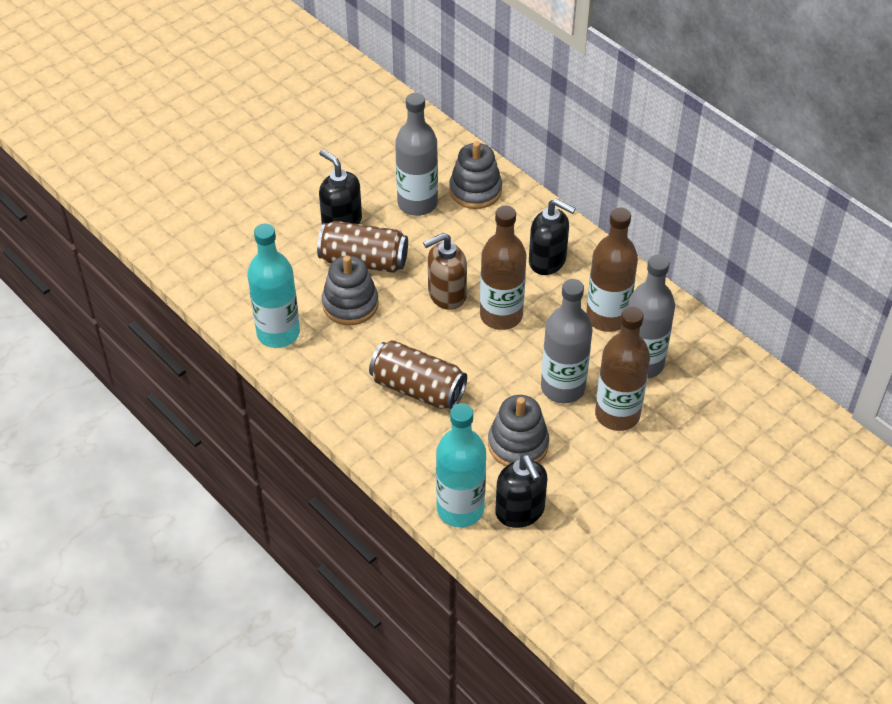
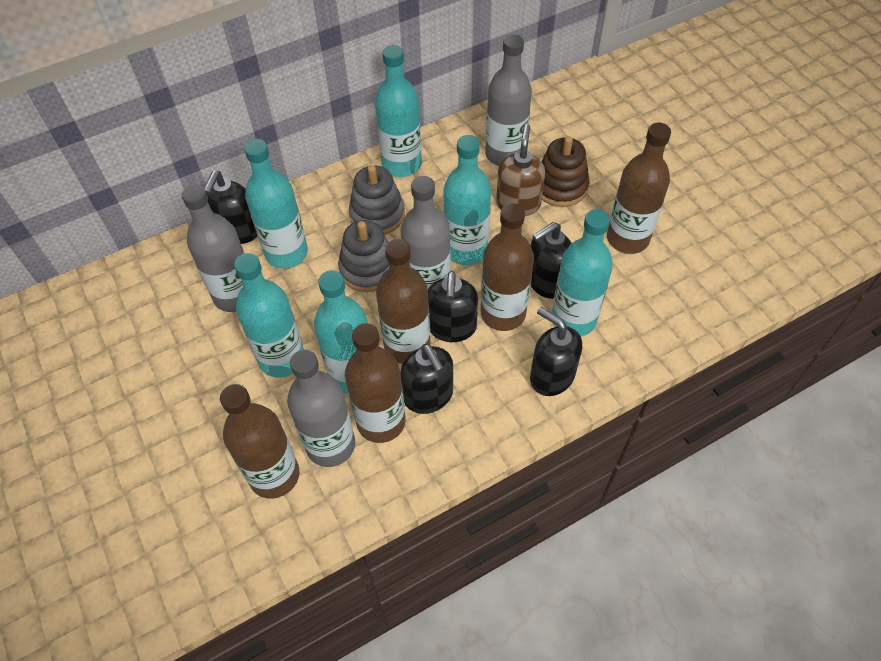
black soap dispenser: [319,149,362,224] [495,455,547,528] [529,199,576,275] = 3 -> [205,171,257,244] [400,344,453,414] [428,271,478,342] [530,307,582,396] [531,222,572,299] = 5
brown bottle: [480,206,526,330] [586,207,638,332] [595,306,650,431] = 3 -> [220,384,300,499] [345,323,406,443] [376,239,430,364] [481,203,534,331] [607,123,671,254] = 5
brown can: [317,221,408,273] [369,340,467,409] = 2 -> none = 0
brown stacking toy: none = 0 -> [541,136,590,207] = 1
grey bottle: [395,93,438,216] [541,279,593,403] [628,254,675,379] = 3 -> [182,185,245,312] [287,349,355,467] [401,176,451,289] [485,34,532,166] = 4
grey stacking toy: [322,256,379,325] [449,141,502,209] [488,395,549,466] = 3 -> [338,220,389,292] [349,165,405,234] = 2
turquoise bottle: [247,224,300,348] [436,403,486,527] = 2 -> [234,253,304,377] [244,139,308,269] [314,270,368,394] [375,45,422,177] [443,135,491,265] [552,209,613,336] = 6

